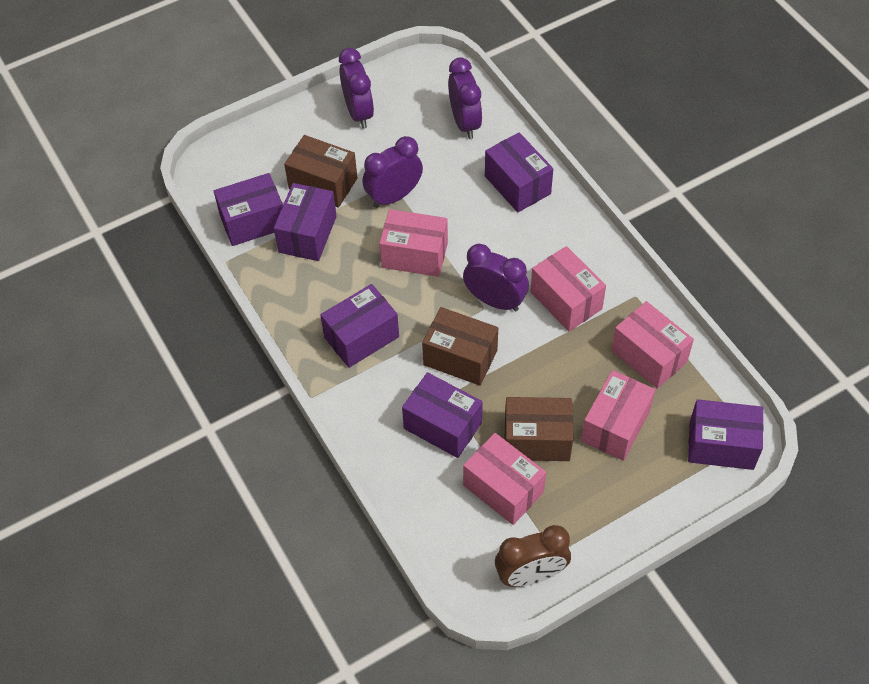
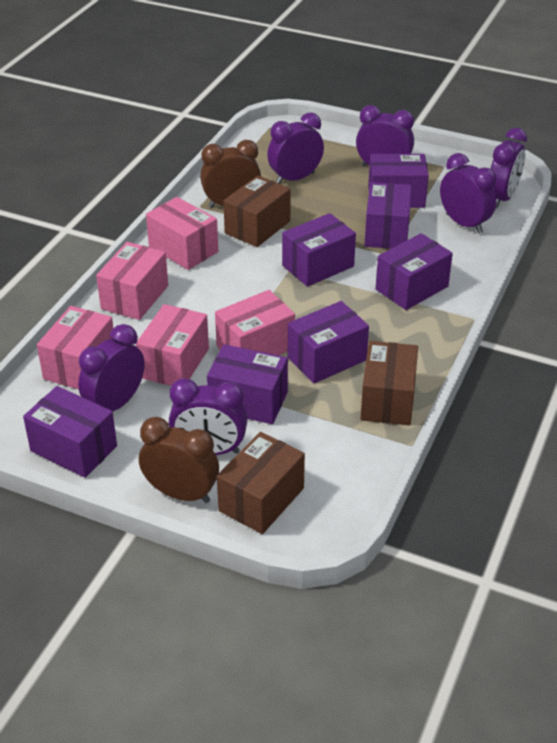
brown clock: [495,525,571,587] = 1 -> [139,417,219,503] [200,140,261,208] = 2
purple box: [214,173,283,246] [274,183,337,261] [320,284,399,368] [402,372,483,458] [485,133,553,212] [688,399,763,470] = 6 -> [23,386,117,478] [207,344,288,424] [282,213,356,287] [288,301,369,384] [364,182,412,249] [368,154,429,208] [376,233,453,310] = 7
purple clock: [339,48,374,129] [362,136,423,208] [448,57,482,139] [463,244,529,311] = 4 -> [78,324,145,411] [169,378,248,455] [267,112,324,184] [356,105,414,166] [440,153,497,234] [491,128,527,208] = 6

